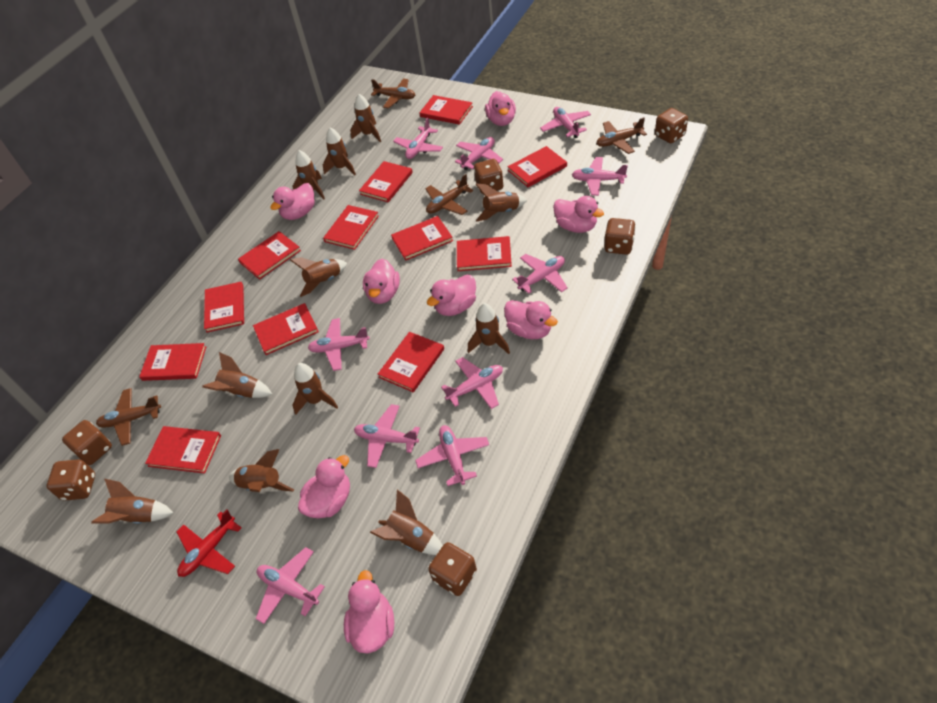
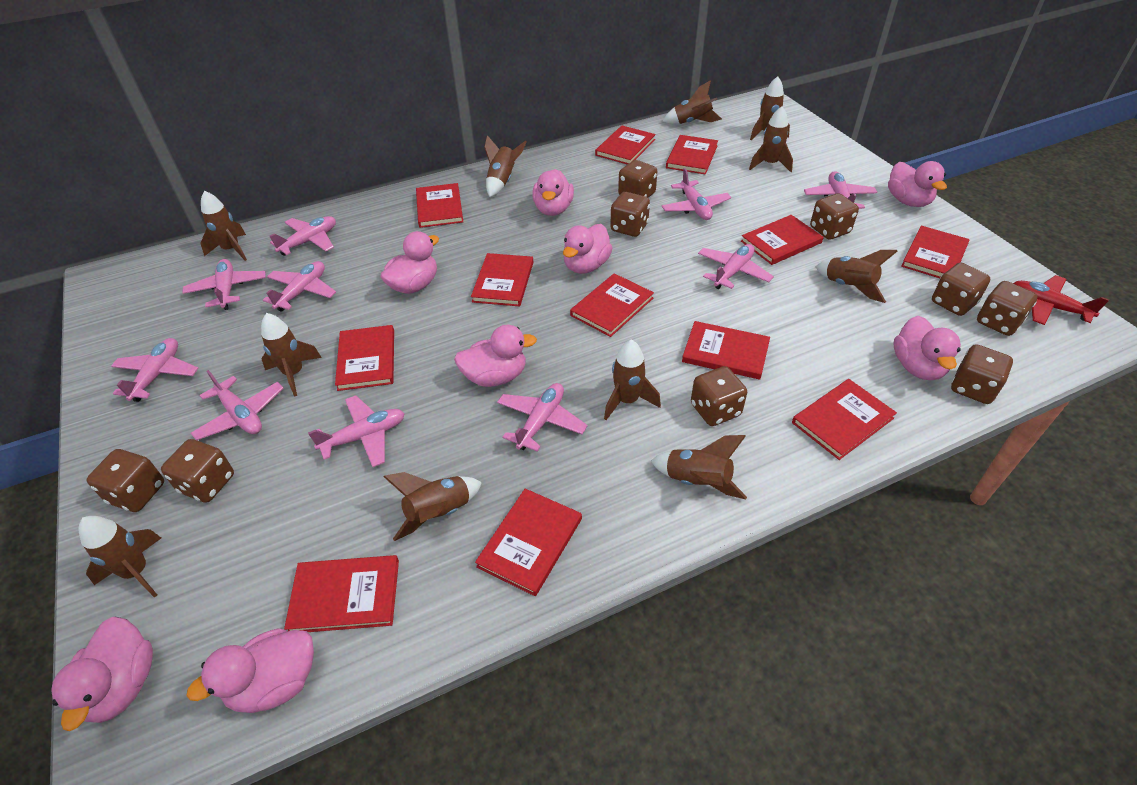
brown dice: [47,459,95,501] [62,420,112,465] [428,542,477,596] [474,159,504,194] [604,218,636,255] [655,108,688,143] = 6 -> [87,449,164,512] [161,439,234,503] [610,192,650,237] [618,160,657,198] [691,366,747,426] [810,193,859,240] [932,263,990,316] [951,344,1013,404] [977,281,1038,336] = 9
brown plane: [96,388,161,446] [371,79,415,109] [425,174,473,215] [596,117,647,154] = 4 -> none = 0

